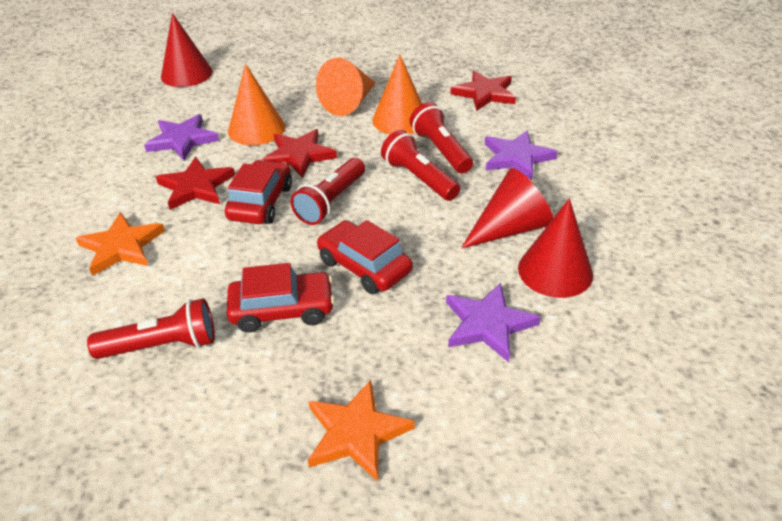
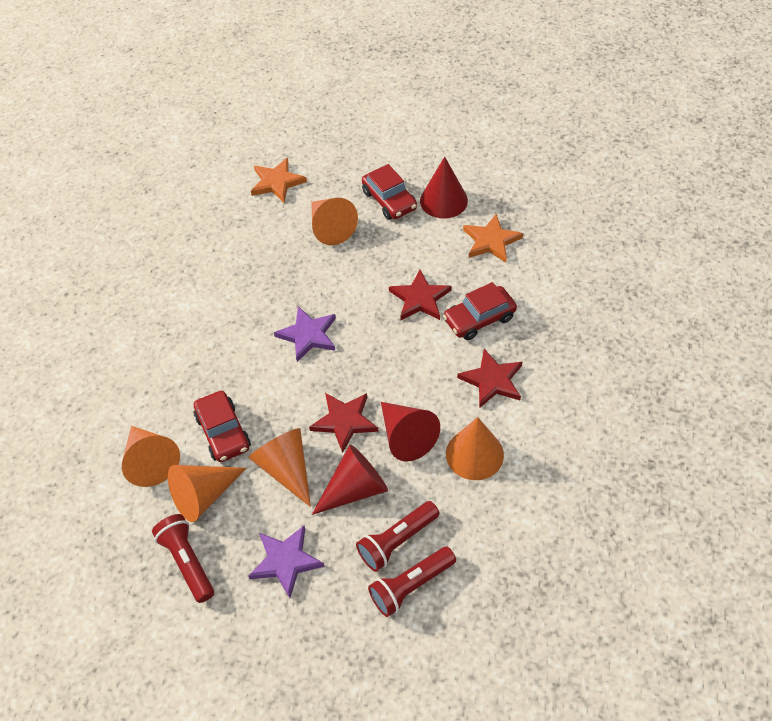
orange cone: [228,64,286,145] [316,58,376,116] [372,55,422,134] = 3 -> [122,426,180,487] [168,465,246,522] [249,428,311,507] [312,198,358,245] [446,417,504,480] = 5
purple star: [144,114,219,160] [446,283,541,362] [485,130,558,180] = 3 -> [249,525,325,598] [274,306,336,362] = 2
red flashlight: [87,298,215,359] [290,158,365,225] [381,130,460,201] [410,102,473,173] = 4 -> [152,514,214,603] [356,501,439,572] [368,547,456,617] = 3

